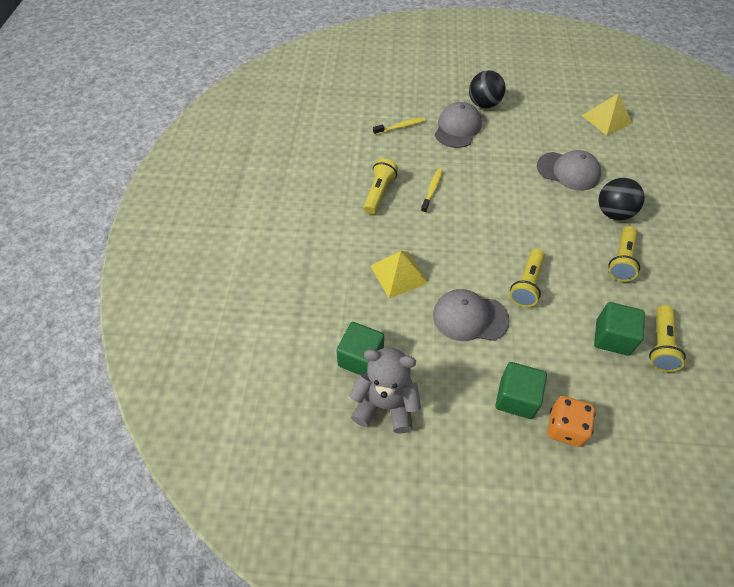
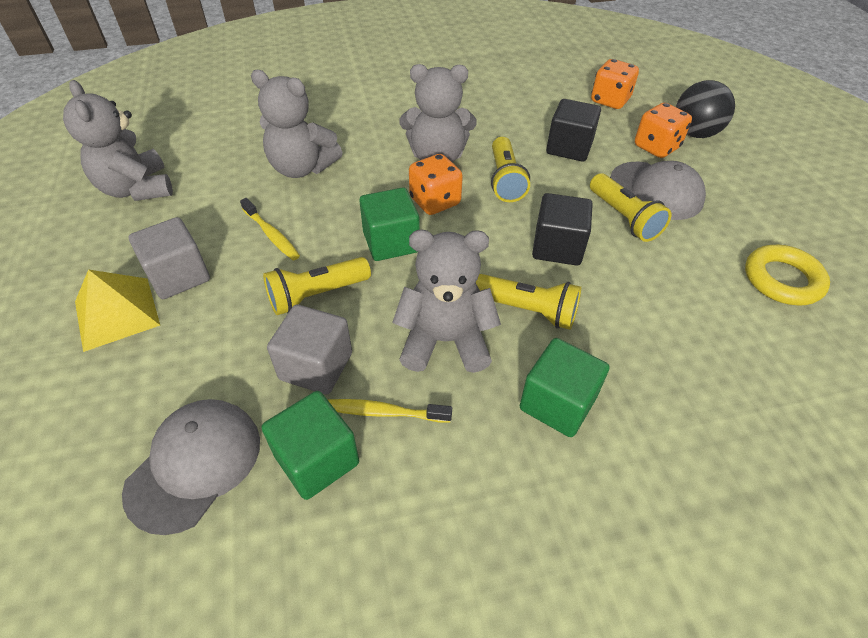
black ball: [469,70,505,108] [598,178,645,220] = 2 -> [676,80,735,138] = 1
black cube: none = 0 -> [532,193,593,266] [546,99,601,162] = 2
grey cap: [433,289,510,341] [435,102,482,148] [537,150,601,190] = 3 -> [122,399,260,535] [610,161,706,220] = 2
grey cube: none = 0 -> [129,217,210,299] [267,304,352,395] = 2
grey teddy bear: [349,348,421,434] = 1 -> [63,80,173,201] [251,70,343,178] [392,230,501,373] [399,64,477,162] = 4
orange dice: [547,396,596,447] = 1 -> [409,154,463,215] [591,59,639,109] [635,103,692,158] = 3
yellow pyramid: [371,251,428,298] [582,93,632,135] = 2 -> [75,270,160,352] = 1
yellow ring: none = 0 -> [745,245,830,306] = 1

